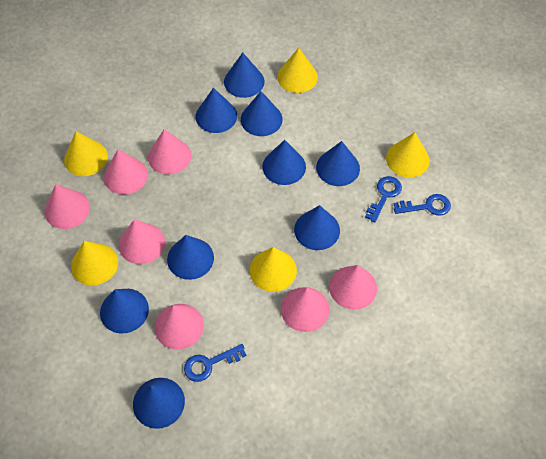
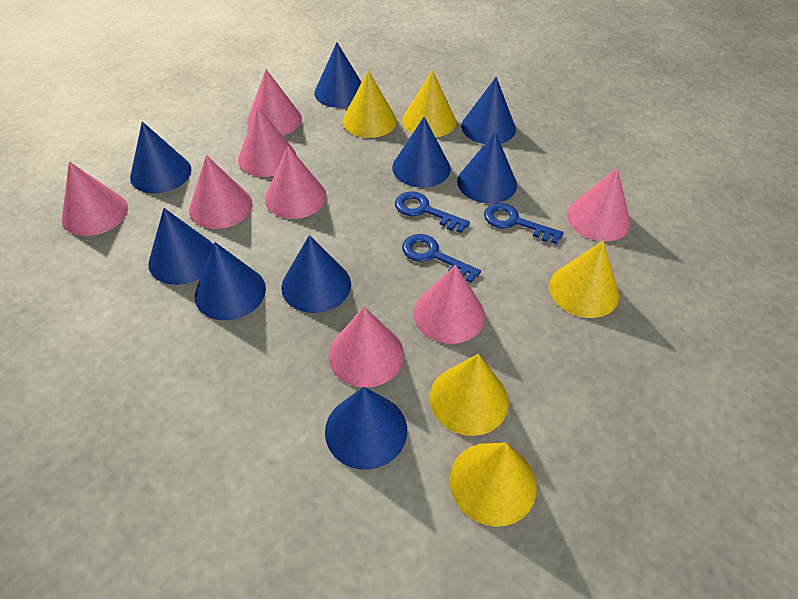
pink cone: [45,184,90,229] [104,150,148,195] [119,219,165,264] [148,129,191,174] [154,304,204,350] [281,287,329,332] [329,265,377,310] = 7 -> [62,161,128,236] [189,155,253,229] [238,106,296,177] [247,69,302,136] [265,146,327,219] [328,307,404,388] [414,265,485,344] [567,168,631,241] = 8

